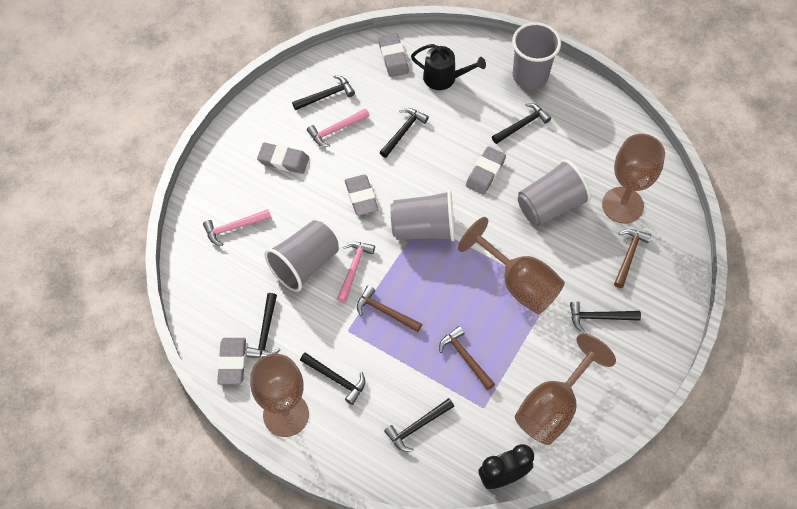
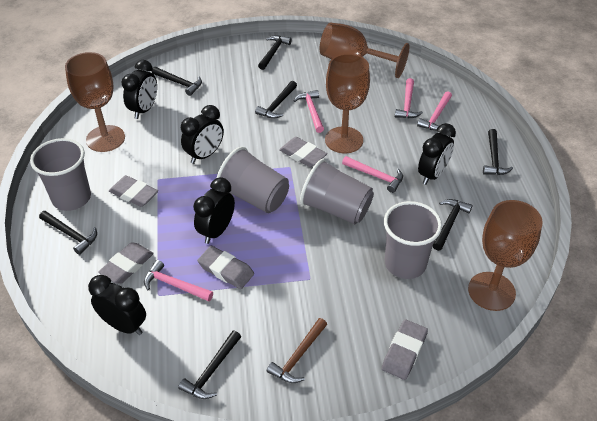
black clock: [479,444,534,489] = 1 -> [88,275,146,335] [122,60,157,119] [181,105,224,164] [193,177,235,244] [418,123,456,185] = 5
black watering can: [411,44,486,90] = 1 -> none = 0
brown hammer: [357,285,422,332] [439,326,495,390] [614,229,652,288] = 3 -> [267,318,327,383] = 1
pink hammer: [203,209,271,246] [307,108,369,147] [337,242,375,303] = 3 -> [144,260,213,302] [294,90,324,133] [342,156,403,193] [395,78,423,118] [417,91,452,131] = 5

